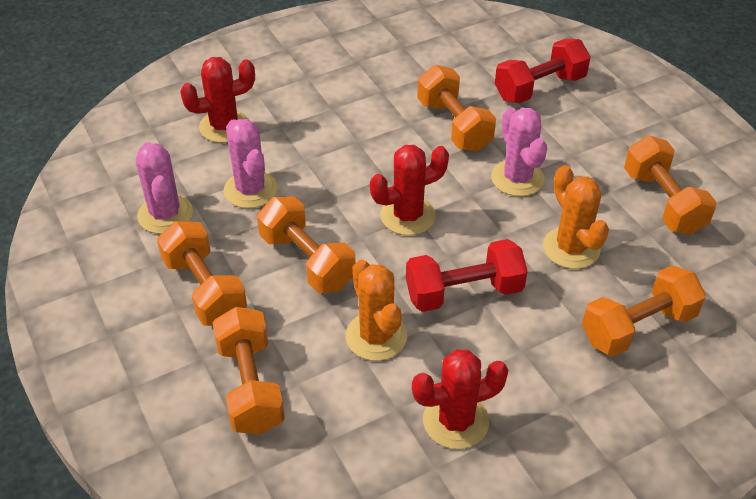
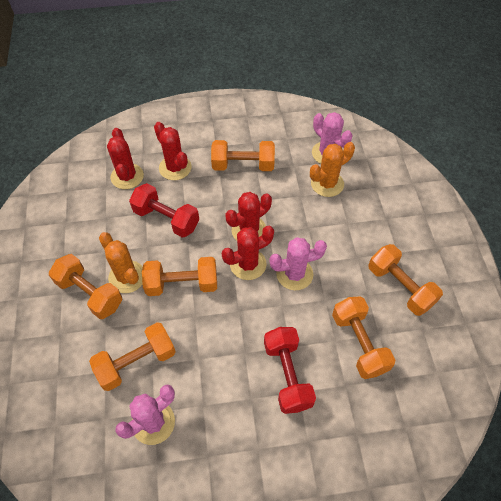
red cactus: [180,57,255,143] [370,145,449,235] [412,349,508,449] = 3 -> [107,128,144,189] [154,122,192,180] [222,226,274,280] [226,192,272,240] = 4

